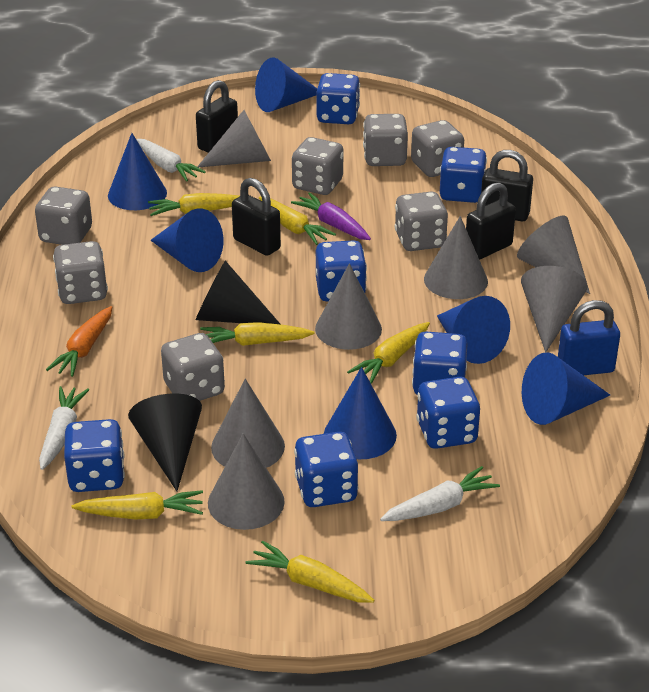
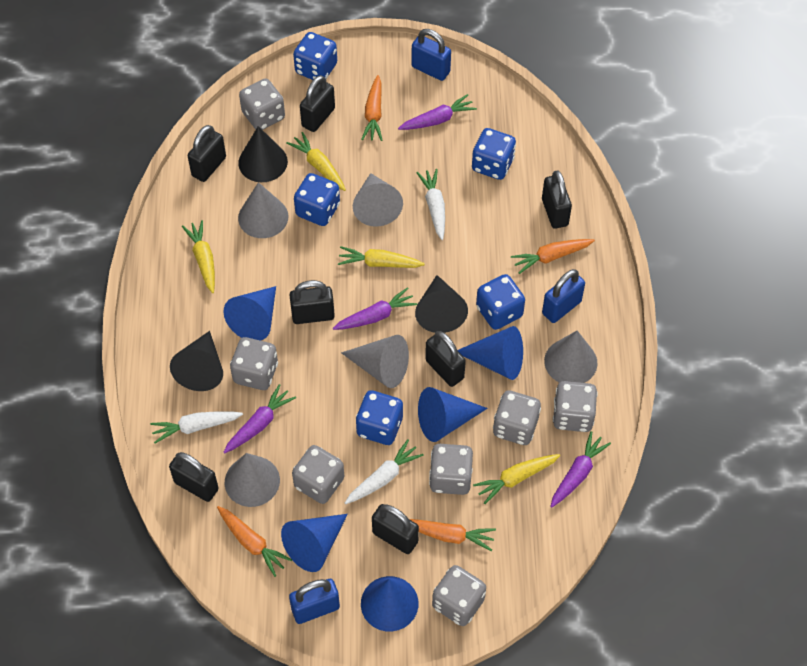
black cone: [128,393,202,491] [196,261,280,324] = 2 -> [170,331,223,391] [238,126,288,182] [415,275,468,333] = 3
black padlock: [196,80,238,153] [232,178,281,256] [466,182,516,260] [481,150,533,221] = 4 -> [169,452,219,502] [188,125,226,182] [290,280,335,324] [300,75,335,132] [372,504,419,554] [425,331,466,387] [542,170,572,229] = 7
blue cone: [108,133,167,210] [150,208,223,272] [255,57,317,112] [324,367,397,459] [437,296,510,364] [522,352,610,425] = 6 -> [223,286,276,341] [281,514,348,572] [361,576,418,631] [418,387,488,442] [457,326,523,380] = 5
blue dice: [64,419,125,492] [294,432,358,507] [316,73,360,124] [316,240,367,302] [412,332,468,395] [416,377,480,449] [440,147,487,203] = 7 -> [293,32,337,80] [294,173,340,226] [356,390,403,445] [472,128,516,180] [476,274,525,330] = 5
blue padlock: [558,300,620,375] = 1 -> [289,579,340,624] [412,29,451,81] [542,269,585,323] = 3
grey cone: [197,110,271,167] [208,433,285,530] [211,379,285,468] [315,263,382,350] [424,216,488,299] [517,215,590,294] [521,266,588,353] = 7 -> [225,453,280,507] [238,182,288,238] [341,335,409,388] [353,173,403,227] [544,331,597,383] = 5
orange carrot: [46,306,112,377] = 1 -> [217,506,292,577] [361,75,382,141] [410,519,496,551] [511,239,595,274] = 4
purple carrot: [291,192,371,240] = 1 -> [223,384,296,454] [333,287,418,330] [398,94,477,130] [550,431,611,508] = 4
yellow carrot: [72,490,203,520] [148,193,240,216] [200,322,315,346] [246,540,374,603] [259,197,336,245] [347,322,430,384] = 6 -> [182,220,215,293] [286,132,346,191] [338,246,425,268] [473,454,560,504] = 4

